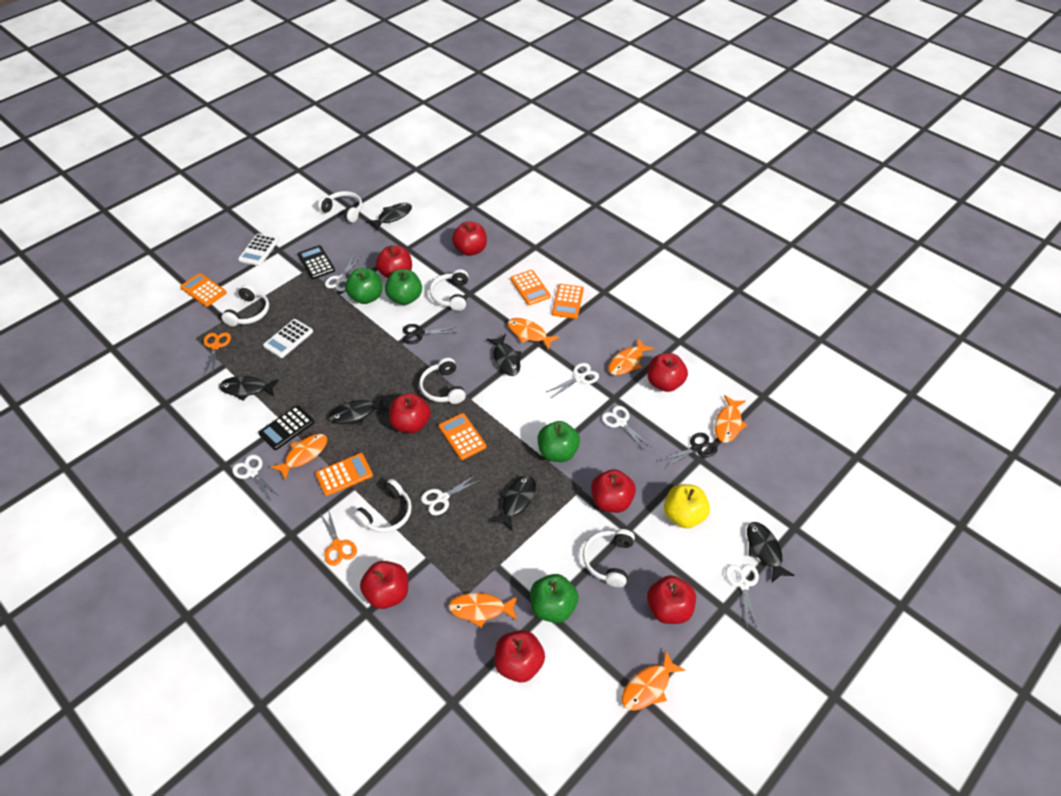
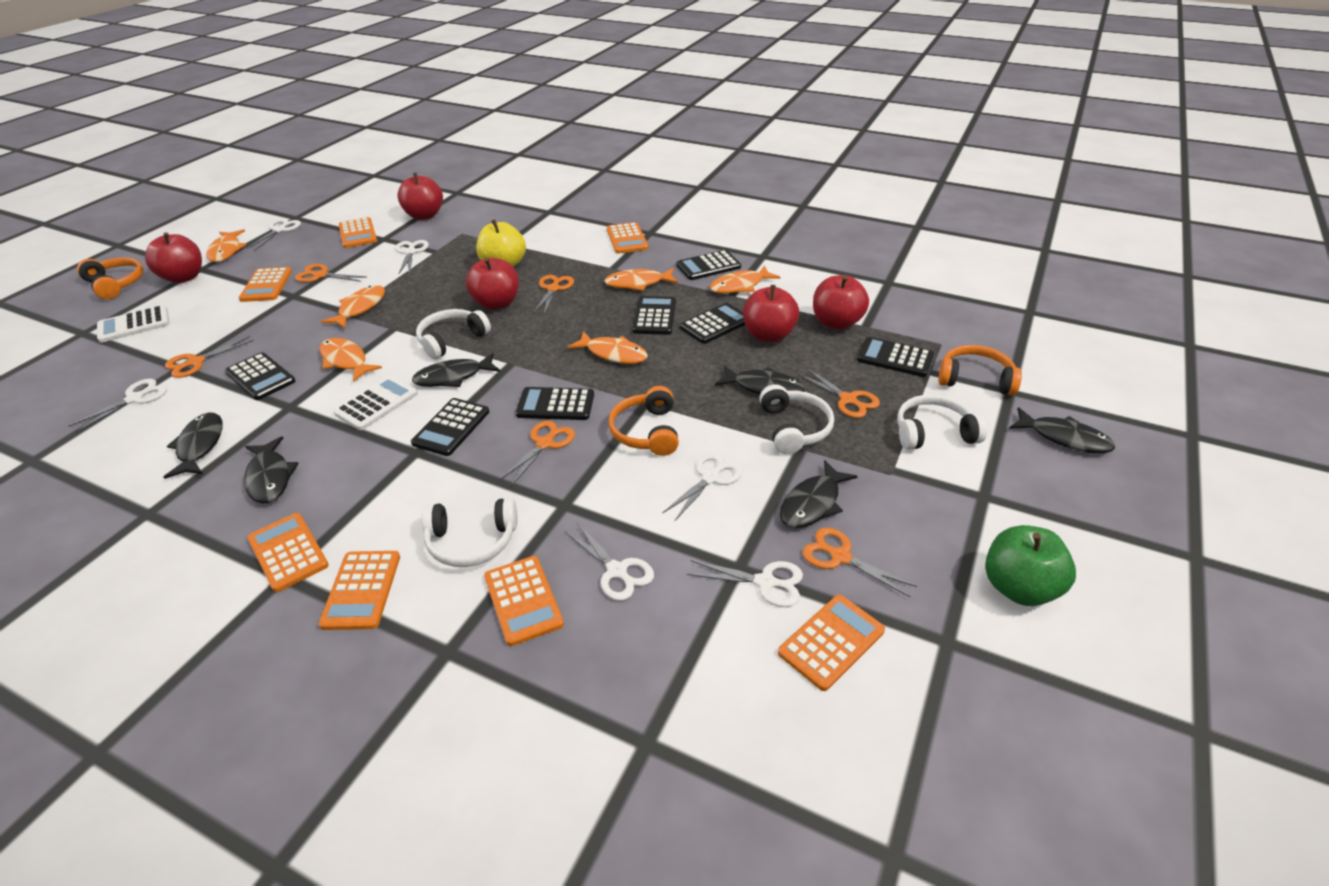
black calculator: [258,405,314,450] [298,245,335,279] = 2 -> [225,352,295,400] [411,398,489,456] [516,387,594,420] [633,296,676,335] [676,250,741,280] [680,303,745,344] [857,337,934,377] = 7
black scissors: [403,324,458,344] [660,433,718,468] = 2 -> none = 0
green apple: [345,268,382,304] [385,269,422,305] [530,574,578,623] [538,421,580,462] = 4 -> [985,525,1076,606] = 1
orange calculator: [180,273,227,307] [315,453,373,496] [439,413,487,460] [510,270,551,305] [552,284,584,319] = 5 -> [239,267,292,302] [247,513,329,592] [319,551,400,630] [339,217,377,248] [484,556,564,646] [607,222,648,254] [778,595,885,691] = 7
orange headphones: none = 0 -> [77,257,144,299] [608,386,679,456] [938,345,1022,395] = 3
orange scissors: [204,332,231,375] [320,509,357,566] = 2 -> [165,336,254,378] [295,264,366,283] [499,421,575,486] [533,275,574,315] [798,368,880,418] [803,528,917,597] = 6
red apple: [360,561,408,609] [376,245,412,278] [389,393,431,433] [452,221,487,256] [494,630,545,682] [591,469,636,513] [647,575,696,624] [648,353,688,392] = 8 -> [145,232,202,283] [397,173,443,220] [466,258,519,310] [743,285,799,342] [813,275,869,330] = 5
white headphones: [222,285,269,326] [318,191,362,223] [352,479,412,533] [419,358,466,404] [430,269,468,311] [583,529,635,587] = 6 -> [416,309,491,359] [422,498,518,567] [759,384,834,454] [897,395,987,450] = 4

